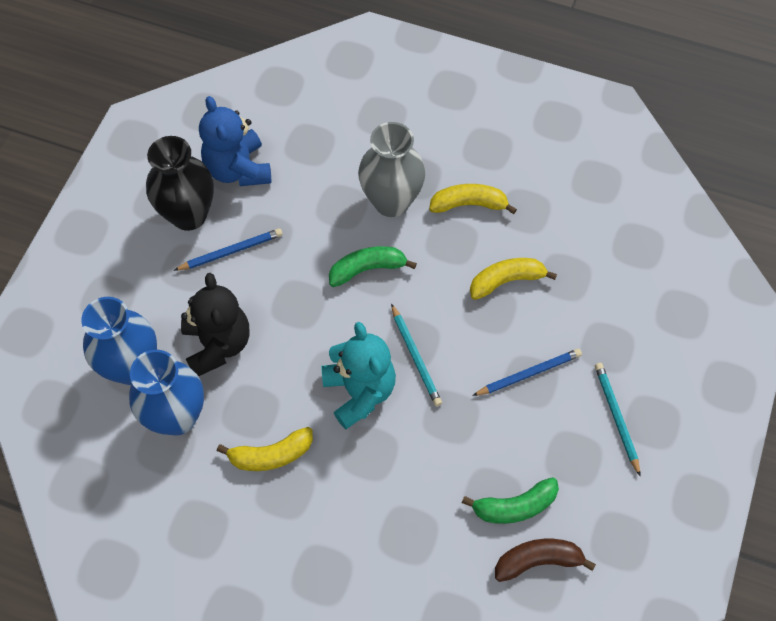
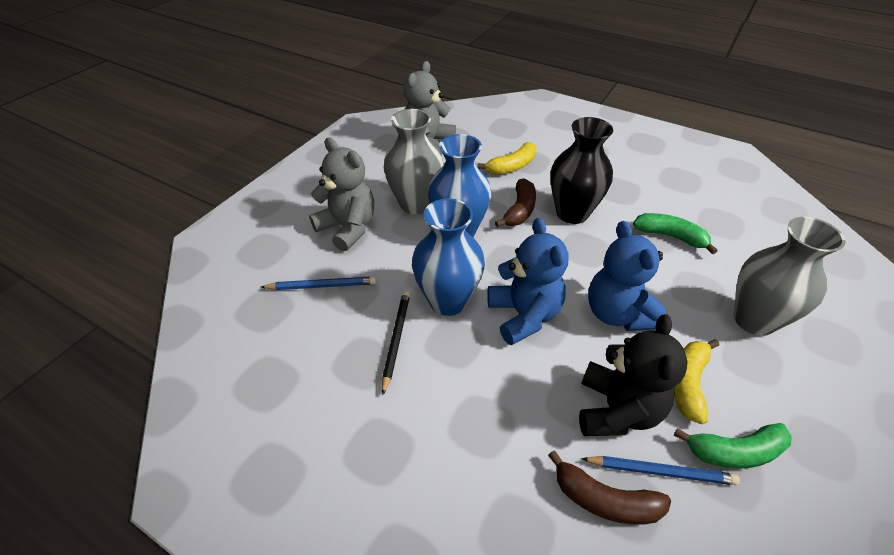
black pencil: none = 0 -> [382,291,410,395] = 1
blue teddy bear: [199,96,271,186] = 1 -> [487,218,569,345] [588,221,666,331] = 2
brown banana: [495,539,596,582] = 1 -> [495,178,536,227] [548,450,671,525] = 2
grey teddy bear: none = 0 -> [309,137,374,251] [404,61,456,155] = 2
grey vase: [358,122,425,217] = 1 -> [384,109,443,214] [734,217,845,336] = 2
turquoise pencil: [391,304,442,406] [595,363,641,477] = 2 -> none = 0
turquoise teddy bear: [321,322,396,429] = 1 -> none = 0
yellow banana: [217,427,313,471] [429,184,517,214] [470,258,557,300] = 3 -> [478,142,536,175] [674,339,719,425] = 2

